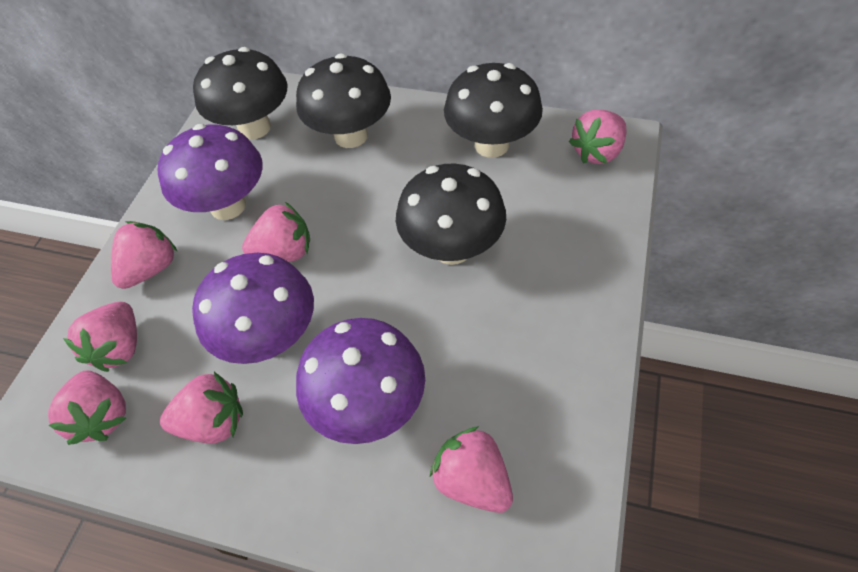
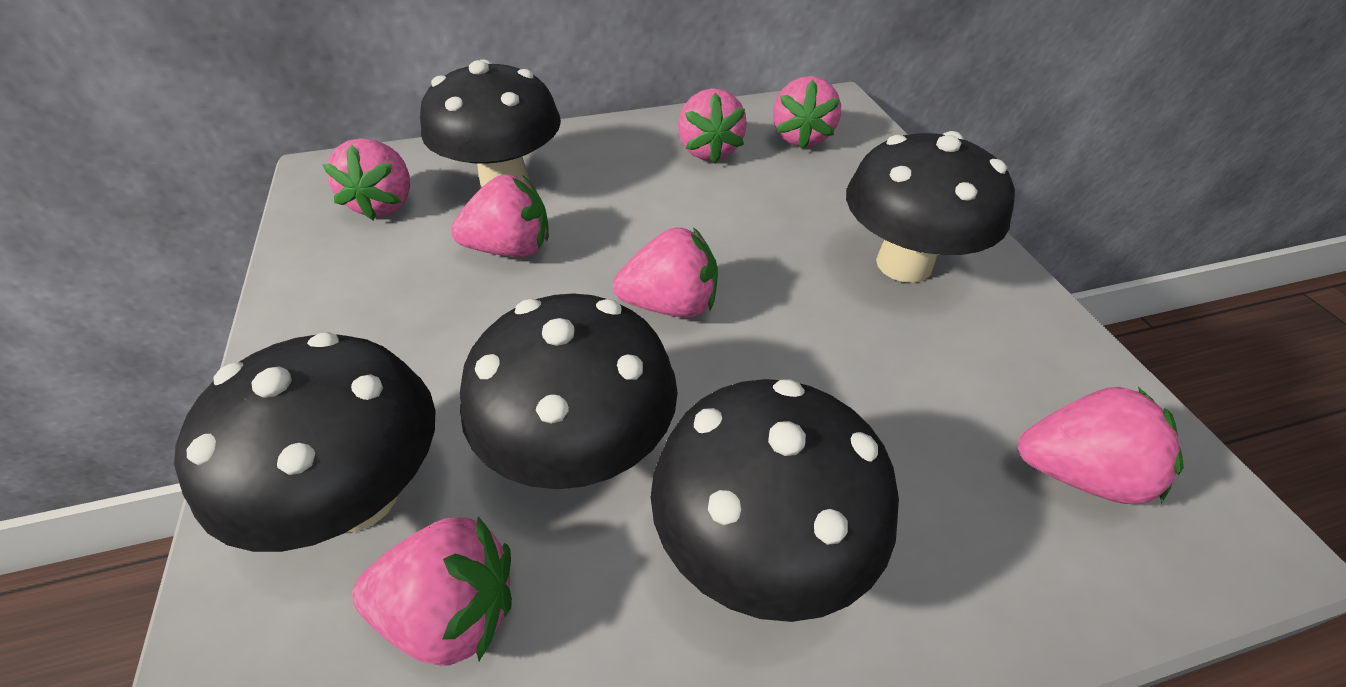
black mushroom: [193,47,287,140] [296,53,391,148] [396,164,506,265] [444,63,543,158] = 4 -> [174,332,436,552] [420,60,561,188] [460,293,678,489] [651,379,899,622] [846,131,1015,283] = 5
purple mushroom: [158,124,263,220] [192,253,314,364] [296,318,425,444] = 3 -> none = 0

